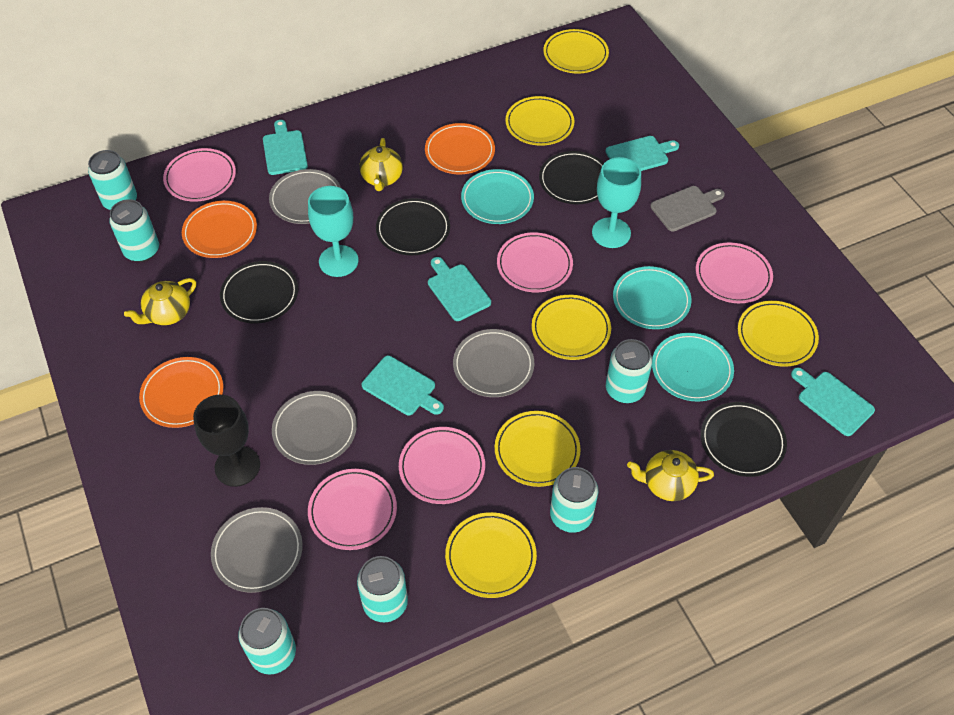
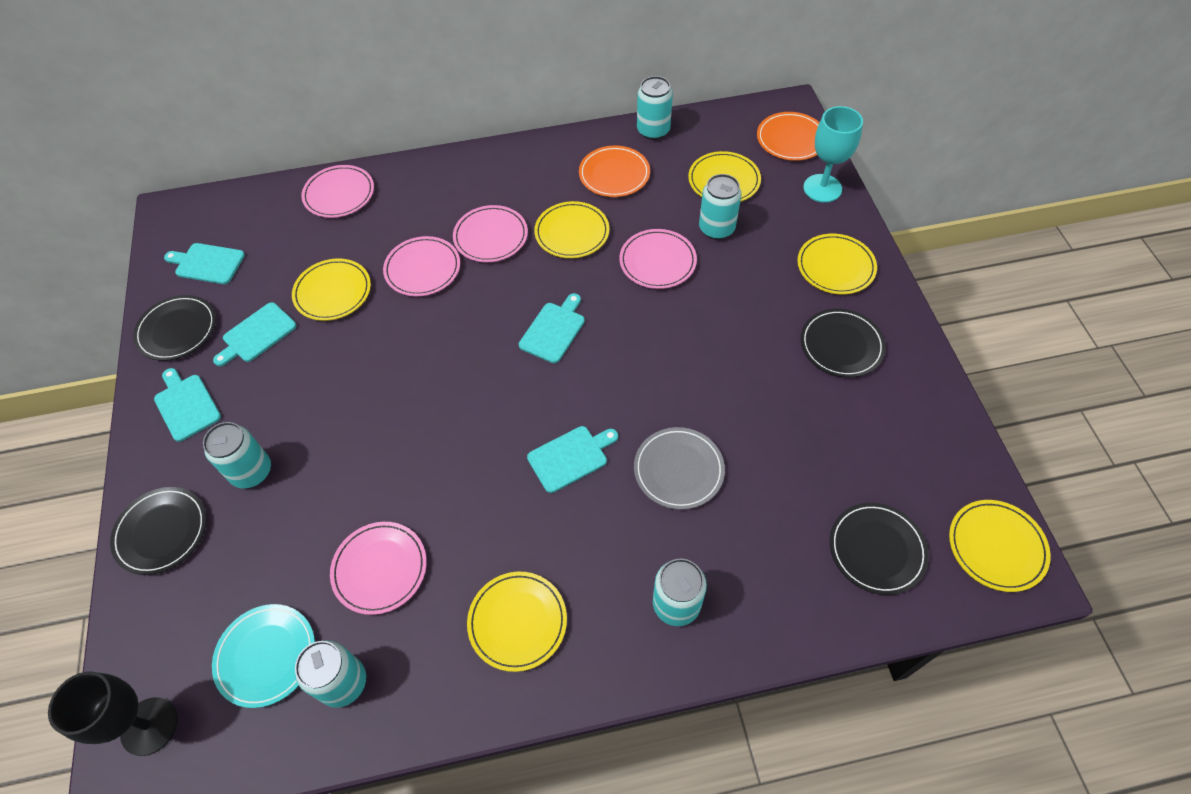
grey cutting board: [650,186,725,232] = 1 -> none = 0
grey plate: [211,507,303,593] [269,169,341,224] [272,391,357,465] [453,329,534,397] = 4 -> [634,427,725,510] = 1
orange plate: [139,357,224,428] [182,201,257,258] [425,123,495,174] = 3 -> [579,146,650,197] [757,112,820,161] = 2
turquoise can: [88,150,137,210] [109,199,159,262] [238,608,296,674] [357,556,408,622] [550,467,598,533] [606,339,653,403] = 6 -> [203,422,271,488] [295,640,366,708] [637,76,673,140] [653,559,707,626] [699,174,742,240] = 5
turquoise goblet: [308,186,359,277] [592,157,641,248] = 2 -> [803,106,863,203] = 1
turquoise plate: [461,169,534,224] [613,266,691,329] [652,333,734,402] = 3 -> [212,604,315,708] = 1
yellow teapot: [124,278,196,325] [359,138,403,191] [627,450,714,501] = 3 -> none = 0

